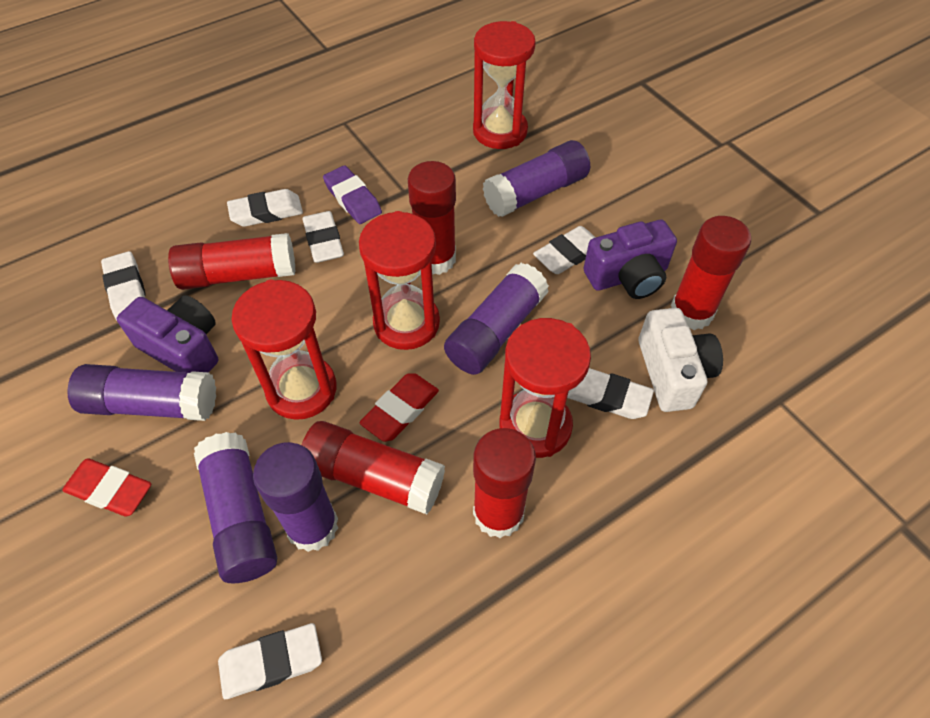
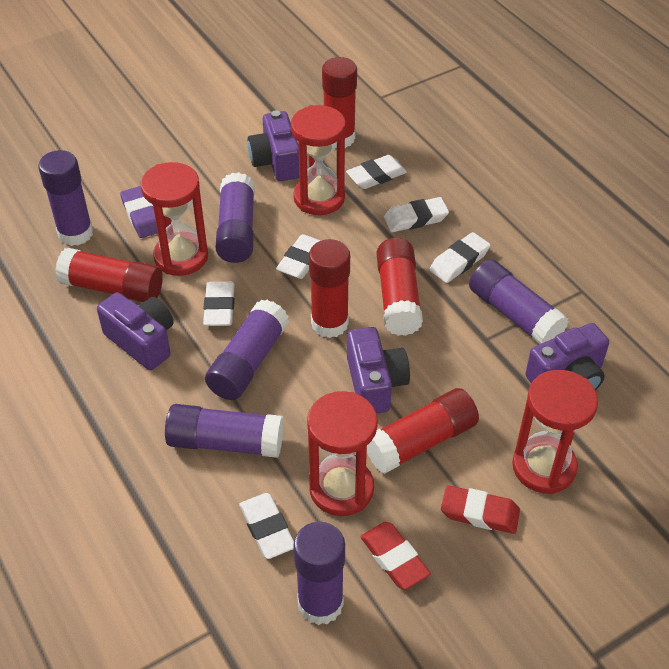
purple camera: [117,295,218,373] [584,220,677,299] = 2 -> [97,292,173,370] [248,110,299,181] [347,327,410,414] [525,323,609,390] = 4
purple glue stick: [67,364,216,421] [194,432,277,583] [253,442,338,552] [444,263,549,375] [483,140,590,217] = 5 -> [38,150,93,246] [165,404,284,458] [205,300,289,400] [216,172,255,263] [293,522,345,625] [469,259,569,344] = 6
white camera: [639,308,723,412] = 1 -> none = 0

